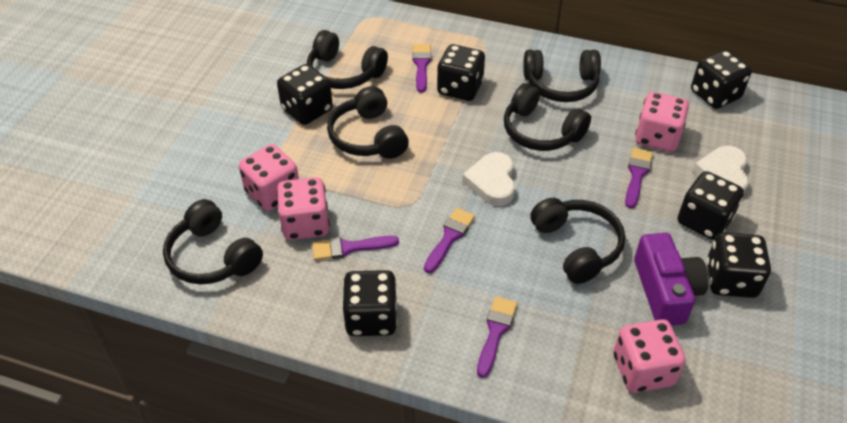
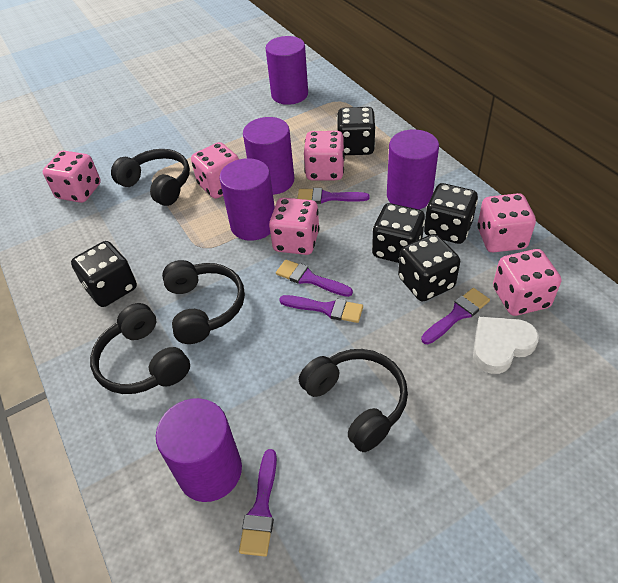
black dice: [277,64,333,125] [343,270,397,336] [437,44,485,101] [678,171,744,240] [691,50,752,109] [706,232,771,298] = 6 -> [71,241,137,307] [337,107,376,155] [372,203,425,263] [398,234,460,302] [424,183,478,244] = 5
black headphones: [163,199,263,284] [307,30,388,89] [327,86,409,159] [504,83,591,151] [523,50,601,102] [530,198,625,284] = 6 -> [90,303,190,394] [111,149,190,206] [162,260,245,344] [299,349,408,452] = 4
pink dice: [239,144,299,211] [277,177,330,240] [613,319,686,393] [635,92,689,152] = 4 -> [43,150,101,203] [191,142,239,199] [269,198,320,255] [304,131,345,180] [478,193,536,252] [493,249,561,316] = 6
purple camera: [634,233,709,326] = 1 -> none = 0
purple cylinder: none = 0 -> [156,398,242,502] [219,158,275,241] [243,117,294,195] [265,36,308,105] [387,129,439,210] = 5
white heart: [462,152,515,206] [693,146,749,193] = 2 -> [473,317,539,374] = 1

